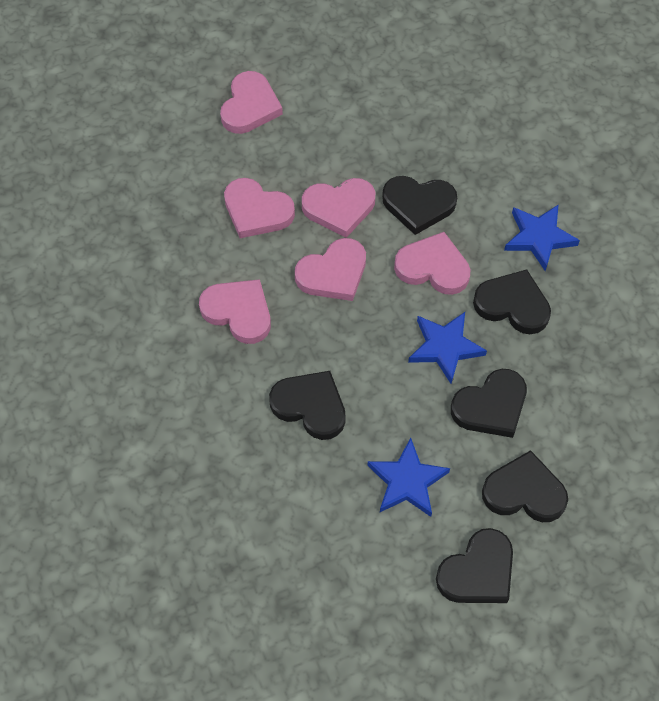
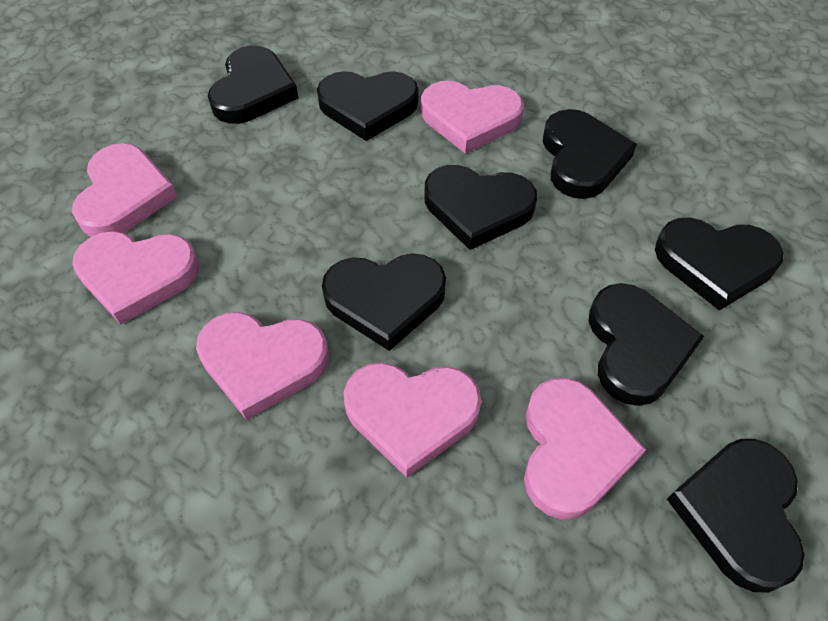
black heart: [269,371,346,440] [382,176,457,235] [436,528,513,603] [451,369,527,438] [473,270,551,334] [482,450,568,522] = 6 -> [208,46,298,124] [317,71,419,141] [322,254,446,351] [425,165,538,250] [543,109,637,199] [589,283,704,406] [655,217,784,310] [667,439,805,593] = 8
blue star: [367,438,450,517] [408,312,487,384] [504,204,580,271] = 3 -> none = 0

